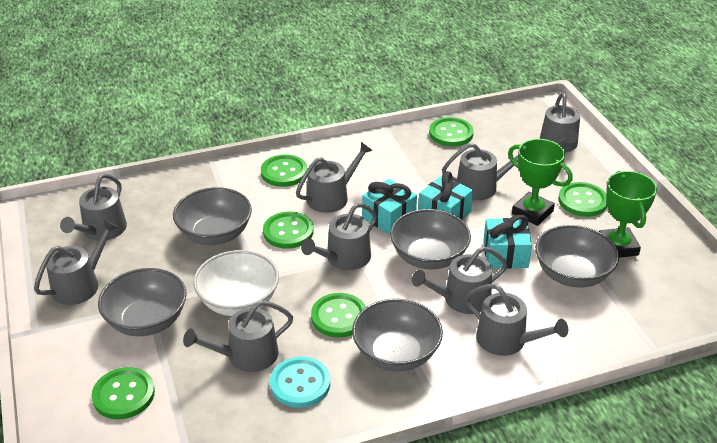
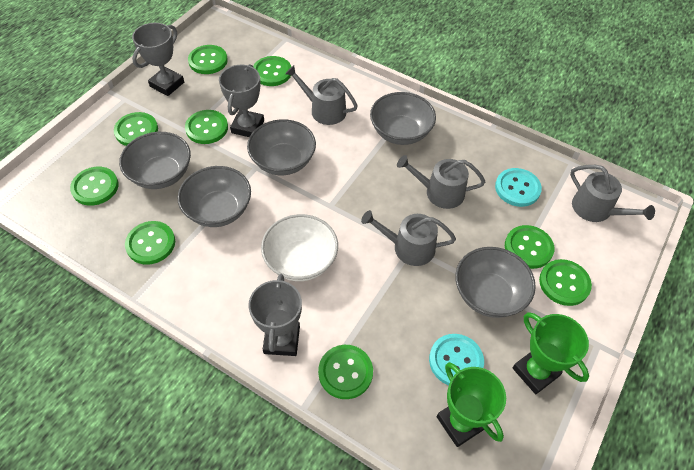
green button: [92,367,155,419] [261,154,307,187] [263,212,314,249] [311,293,366,337] [429,117,474,147] [558,182,607,217] = 6 -> [70,167,119,206] [114,112,158,146] [125,221,175,265] [185,110,228,144] [188,45,228,74] [253,56,291,86] [318,345,373,399] [505,225,554,269] [539,259,592,306] = 9
grey trophy: none = 0 -> [132,23,184,96] [219,64,264,137] [248,274,302,356] = 3
grey watering can: [34,220,118,305] [60,174,127,241] [183,301,293,372] [296,142,373,213] [301,203,377,270] [412,246,508,314] [442,143,518,200] [465,284,568,356] [540,92,580,152] = 9 -> [285,65,358,125] [361,210,456,266] [397,155,485,209] [570,165,655,222] = 4
turquoise button: [270,357,330,408] = 1 -> [429,334,484,385] [495,168,542,207] = 2
turquoise gift: [362,179,417,235] [418,171,473,220] [483,215,532,269] = 3 -> none = 0

